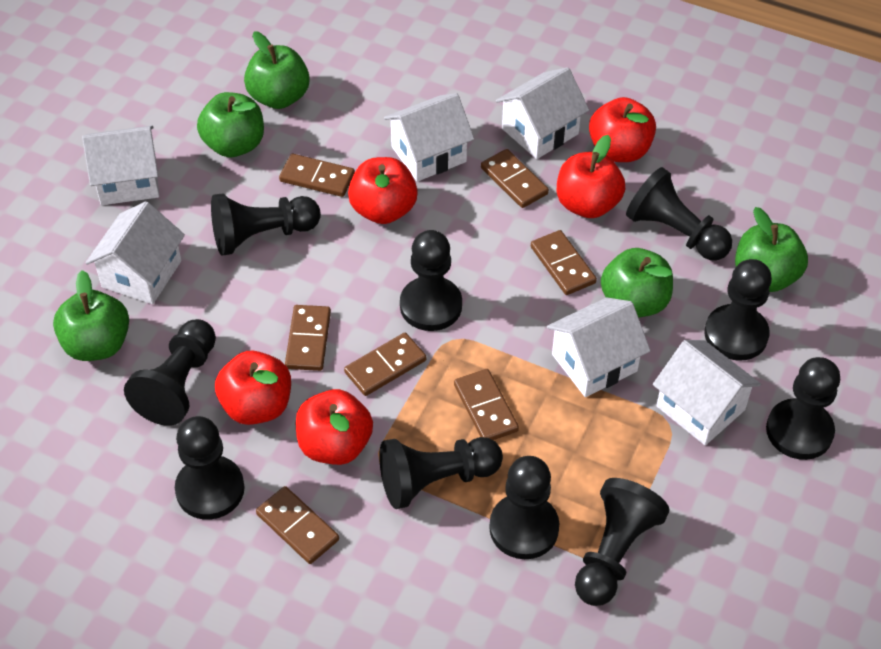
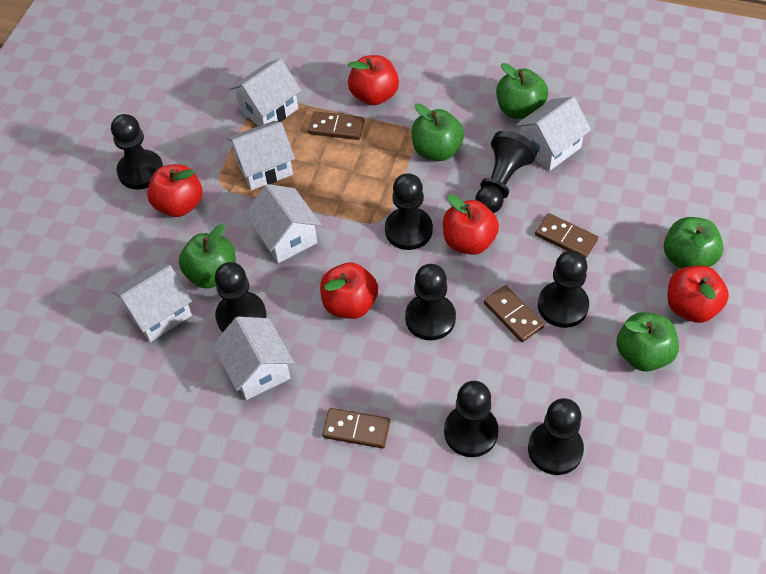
black pawn: [124,319,216,426] [175,416,245,520] [211,193,321,256] [379,437,503,509] [400,230,462,331] [489,456,559,559] [575,478,670,606] [626,167,732,260] [704,259,772,361] [766,357,840,460] = 10 -> [111,114,163,190] [215,262,266,332] [385,173,433,250] [405,264,456,340] [444,381,499,457] [475,131,537,213] [528,398,584,475] [538,251,589,328] = 8
brown domino: [256,486,339,564] [279,154,355,197] [285,305,331,371] [344,333,426,396] [454,369,519,440] [481,149,549,208] [531,230,597,295] = 7 -> [308,111,364,140] [322,408,390,448] [484,285,544,342] [535,213,598,258] = 4

